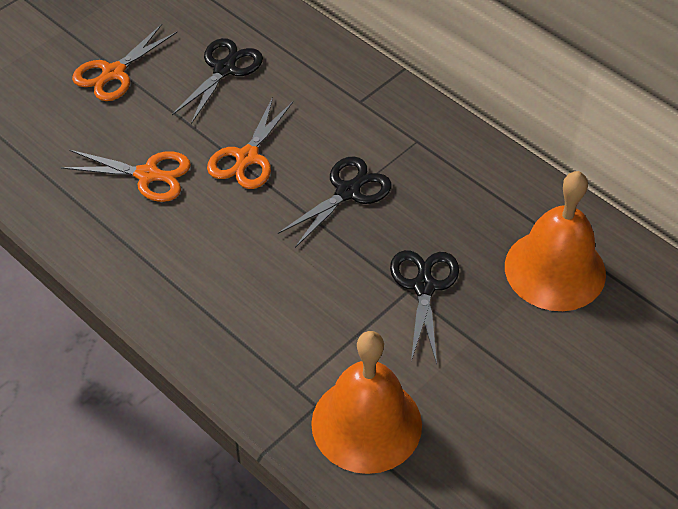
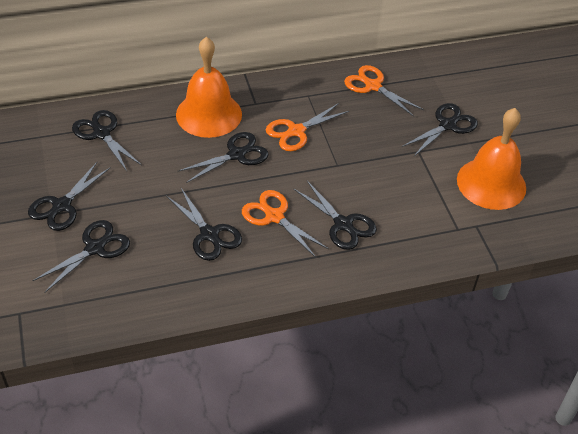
black scissors: [172,38,263,124] [278,156,392,248] [390,250,459,364] = 3 -> [28,162,111,231] [32,220,130,293] [72,110,141,171] [166,188,242,261] [177,132,269,183] [294,181,377,250] [402,103,478,156] = 7

